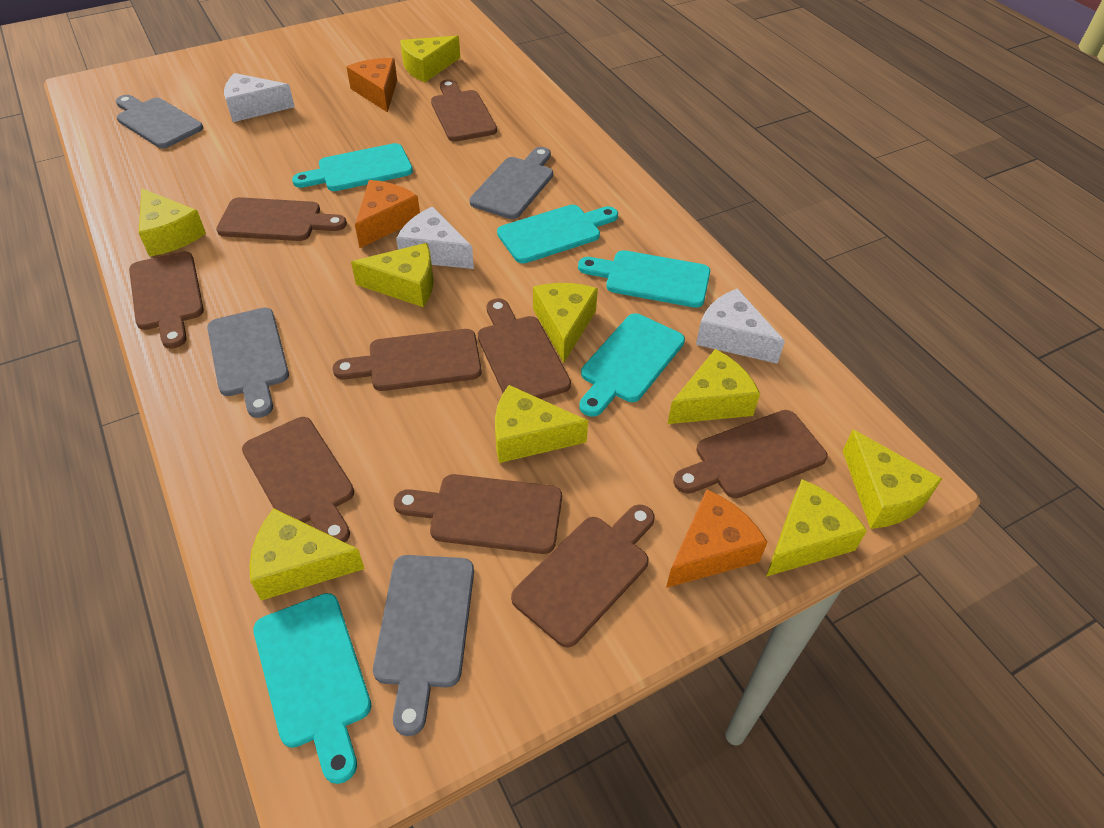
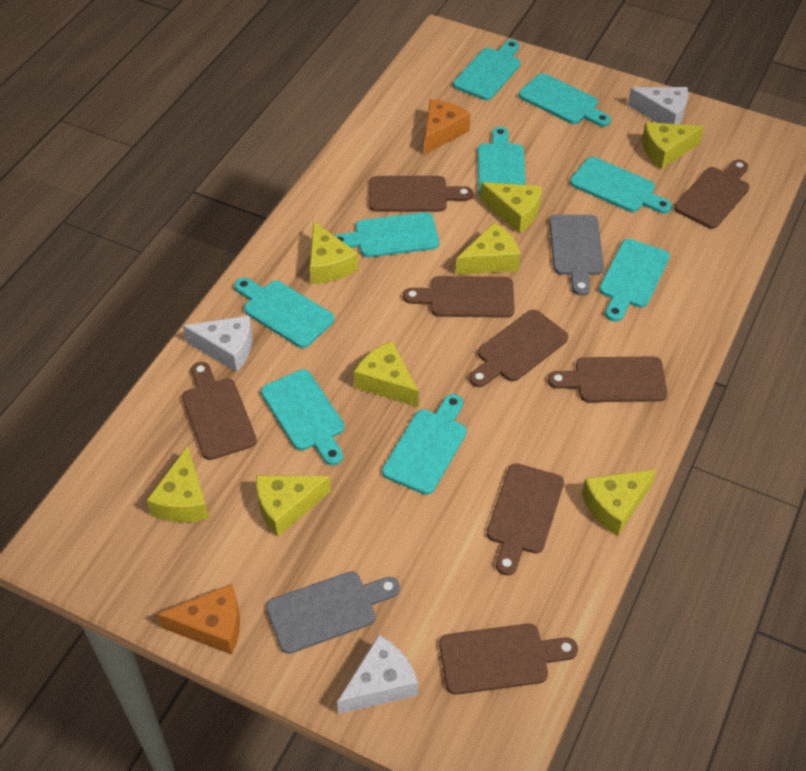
brown cutting board: [129,251,204,349] [216,197,347,241] [242,417,354,542] [332,329,482,391] [394,474,562,554] [431,79,497,142] [478,298,571,399] [511,504,655,648] [673,410,828,498] = 9 -> [182,362,257,460] [369,176,473,212] [403,276,514,318] [439,624,578,695] [469,310,568,387] [487,463,564,576] [548,357,668,402] [674,160,749,229] = 8
grey cutting board: [116,95,203,148] [207,308,289,418] [373,555,474,736] [469,147,553,219] = 4 -> [266,571,400,654] [549,215,604,296] = 2
orange cheese: [347,58,397,113] [355,180,420,248] [666,489,768,588] = 3 -> [157,584,240,655] [425,99,471,154] = 2
turquoise cutting board: [253,593,372,784] [292,143,413,191] [497,205,618,263] [578,250,710,308] [579,313,685,417] = 5 -> [234,278,334,348] [261,369,344,465] [334,212,439,257] [382,394,467,495] [453,40,521,100] [478,127,526,195] [519,73,611,127] [570,157,672,213] [599,239,670,322] = 9
yellow cheese: [139,189,206,257] [249,508,365,601] [351,243,434,307] [400,36,460,82] [495,385,588,463] [533,283,598,363] [668,349,760,424] [766,479,867,577] [843,430,942,529] = 9 -> [146,446,209,522] [256,475,331,537] [310,221,358,284] [354,341,419,407] [456,222,520,275] [480,182,542,234] [582,469,657,536] [642,122,704,169] = 8

